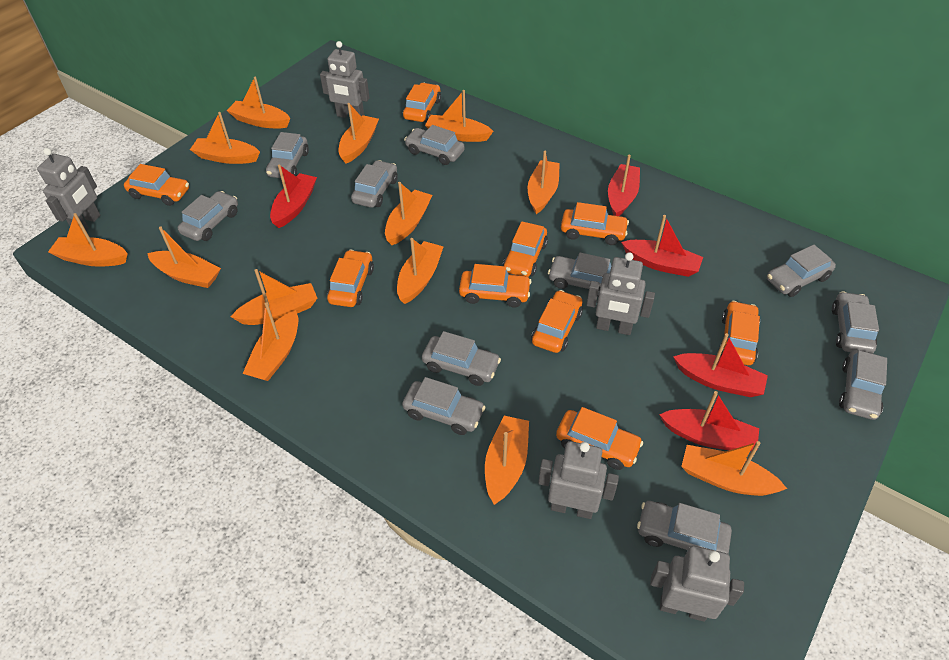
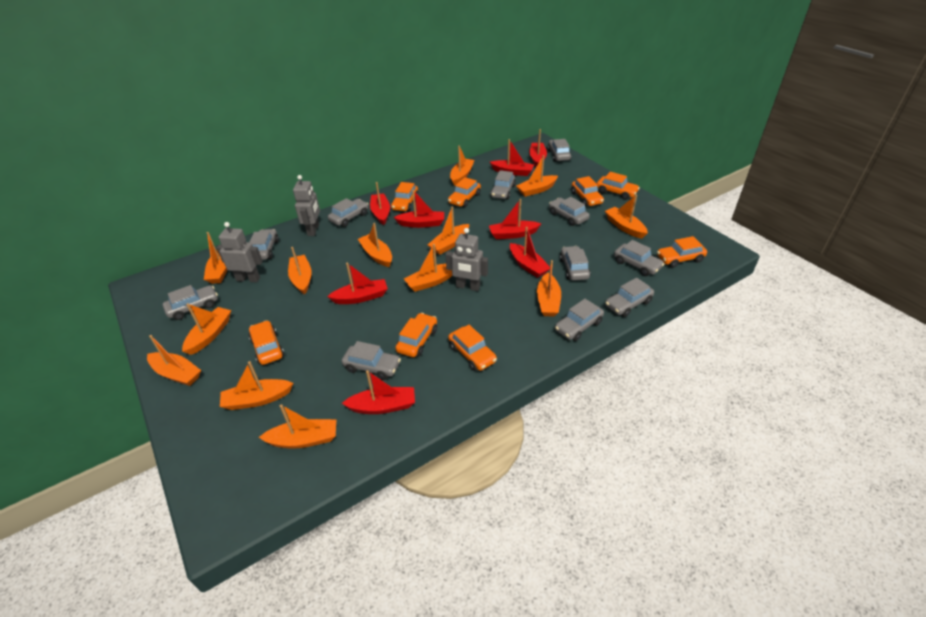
grey robot: [37,148,100,230] [320,41,370,118] [538,441,619,519] [586,252,655,335] [650,545,744,622] = 5 -> [217,222,263,282] [293,175,320,236] [446,228,488,291] = 3
orange car: [124,164,189,206] [327,250,374,307] [403,83,441,122] [459,264,532,308] [503,221,548,277] [531,290,583,353] [556,407,643,470] [561,202,629,245] [718,301,760,365] = 9 -> [249,320,284,365] [391,182,419,211] [395,313,437,357] [448,177,481,207] [448,325,497,371] [571,176,604,207] [597,172,640,200] [657,236,707,268] = 8
red boat: [270,165,317,228] [608,155,640,216] [621,215,703,277] [659,391,759,451] [673,333,768,397] = 5 -> [327,263,388,304] [342,370,415,414] [370,182,390,225] [394,190,444,228] [489,199,541,239] [490,139,534,176] [510,227,550,278] [529,129,547,167] = 8

